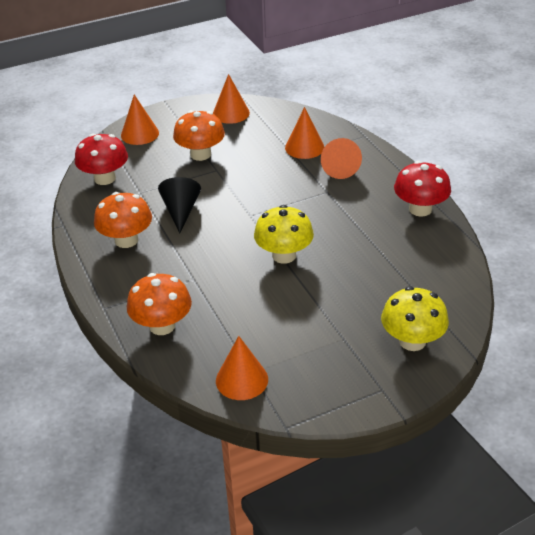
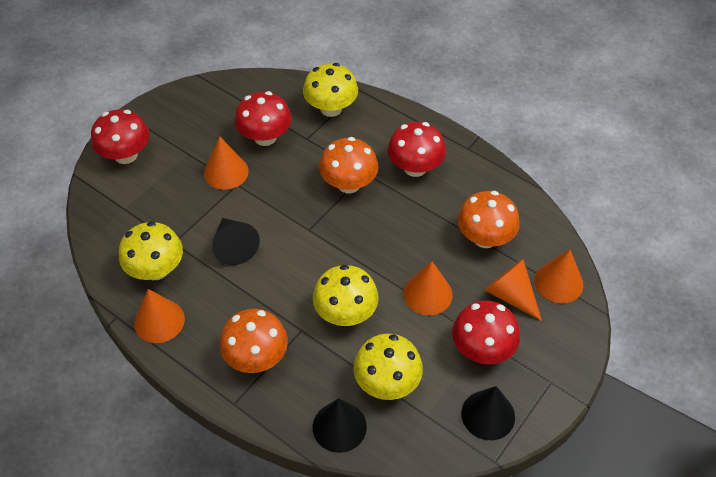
black cone: [158,177,201,233] = 1 -> [212,218,260,265] [313,398,367,453] [461,386,515,440] = 3
red mushroom: [75,134,128,185] [394,161,451,217] = 2 -> [91,109,150,164] [235,91,292,146] [388,122,446,177] [452,301,520,364] = 4
yellow mushroom: [254,205,314,264] [381,286,449,351] = 2 -> [119,221,183,280] [303,63,358,117] [313,265,379,326] [353,334,423,400] = 4

